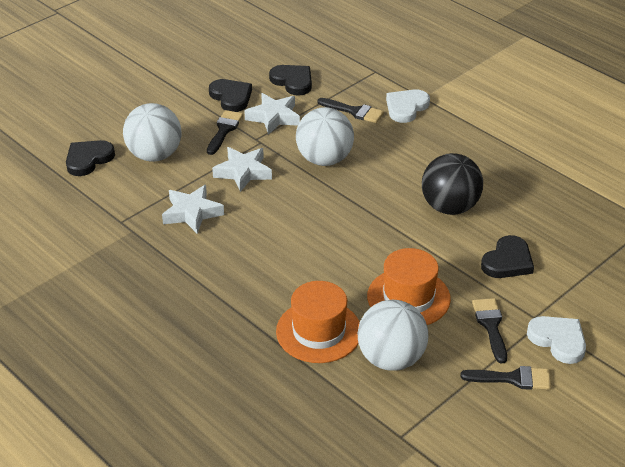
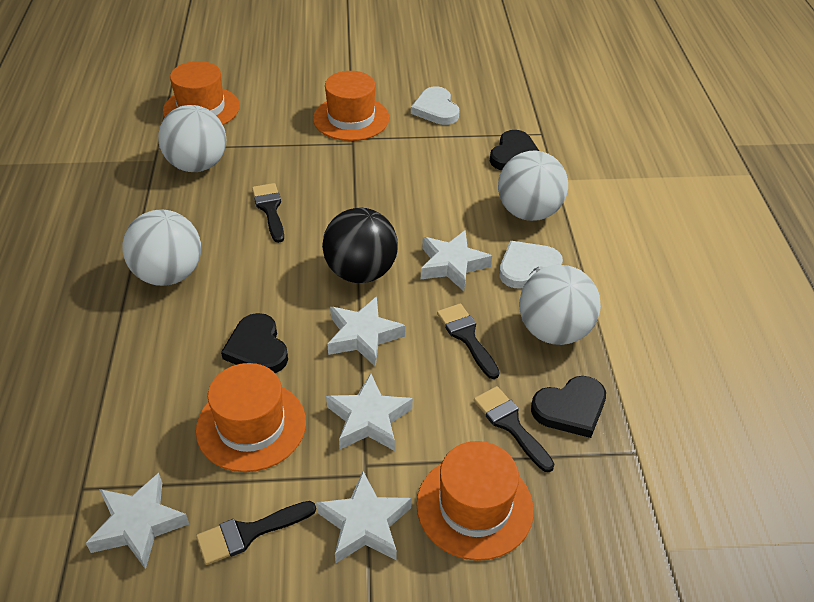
black heart: [66,140,115,176] [209,79,252,112] [269,65,312,96] [481,235,534,278] = 4 -> [221,313,288,373] [490,130,539,170] [531,376,606,438] = 3
orange hat: [276,281,360,363] [367,248,451,325] = 2 -> [163,61,240,125] [196,363,306,472] [313,71,389,141] [416,441,534,561] = 4
white ball: [123,103,181,162] [296,107,354,166] [357,300,428,371] = 3 -> [122,210,201,286] [158,105,226,172] [498,150,568,221] [519,265,601,345] = 4
white star: [162,185,224,234] [212,147,272,192] [244,93,300,135] = 3 -> [86,473,189,569] [316,471,412,563] [326,373,413,451] [327,296,405,367] [421,230,492,291] = 5

